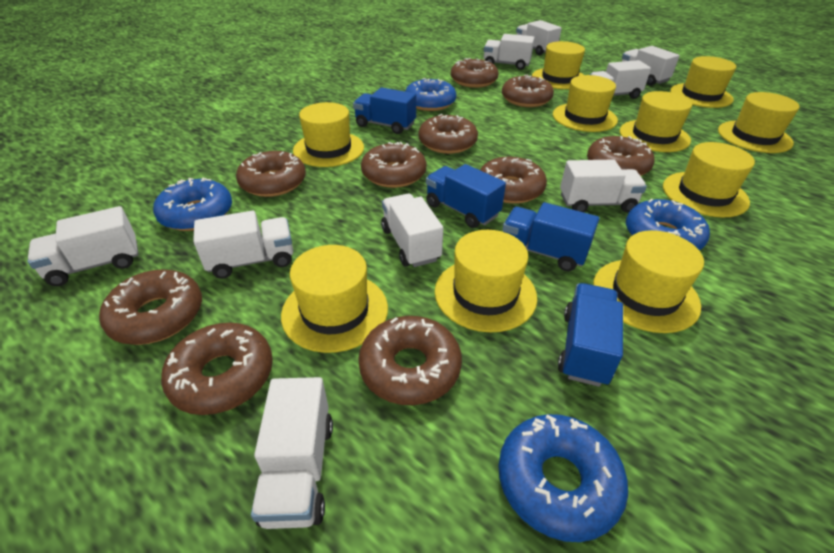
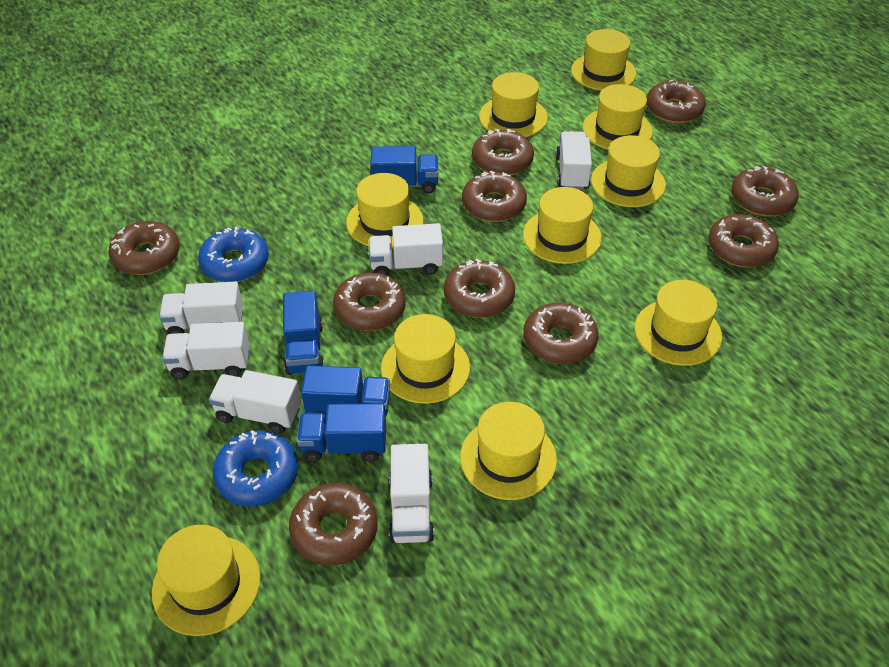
blue donut: [153,177,232,231] [405,78,456,111] [498,414,628,542] [626,199,710,250] = 4 -> [198,227,269,282] [213,431,298,507] = 2
white truck: [28,206,139,286] [193,211,293,279] [251,377,333,529] [381,194,443,267] [484,34,535,70] [516,20,562,55] [560,159,647,212] [590,60,651,99] [622,46,680,86] = 9 -> [159,281,243,334] [162,322,249,380] [209,370,301,434] [369,223,443,276] [389,444,434,543] [556,131,592,190] = 6

